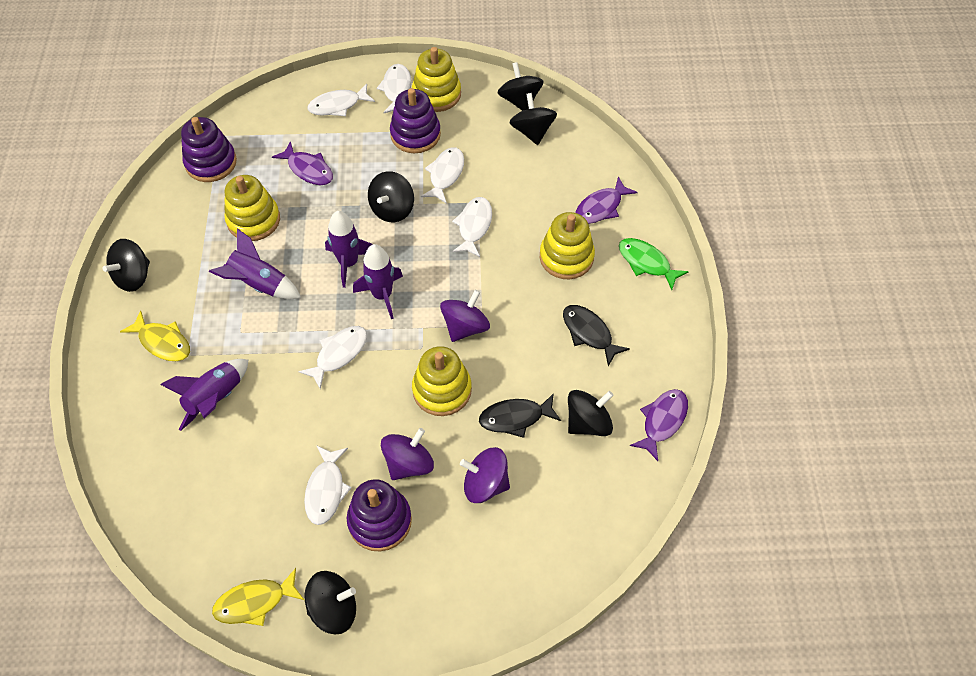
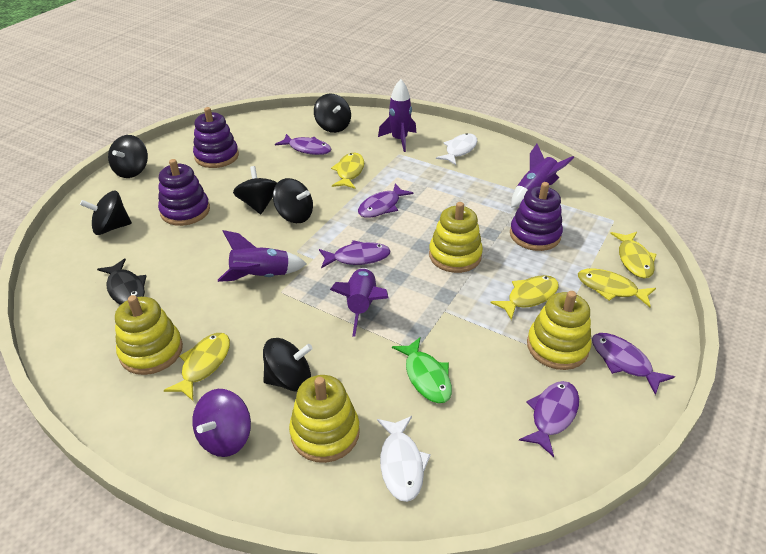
black fish: [479,393,561,438] [563,305,630,366] = 2 -> [97,258,146,305] = 1
purple fish: [272,141,333,185] [575,176,638,224] [630,389,688,461] = 3 -> [275,134,331,155] [319,240,391,268] [358,183,413,218] [519,381,579,457] [592,333,675,395] = 5
purple spinning top: [381,428,434,480] [440,290,490,342] [460,447,510,503] = 3 -> [192,389,251,457] = 1
white fish: [298,326,367,389] [304,445,352,525] [308,84,375,116] [377,64,412,113] [421,147,464,204] [452,197,492,257] = 6 -> [377,416,431,502] [436,133,477,165] = 2
yellow fish: [120,310,190,361] [212,568,304,626] = 2 -> [164,333,230,401] [331,153,364,189] [490,275,559,320] [578,268,656,307] [610,232,657,278] = 5

